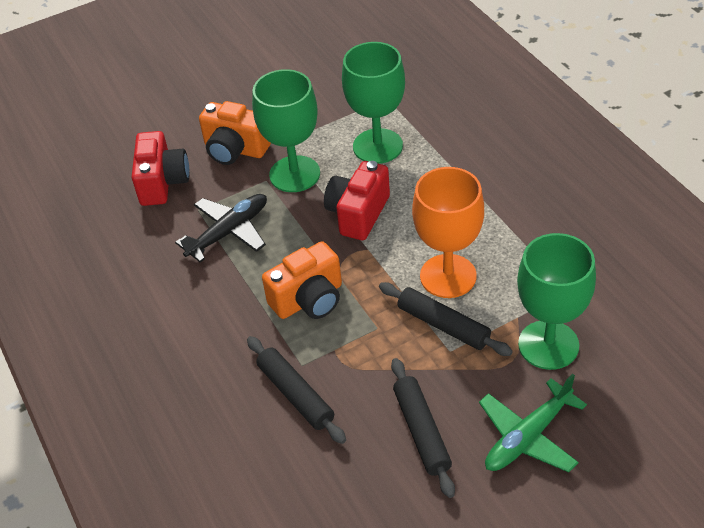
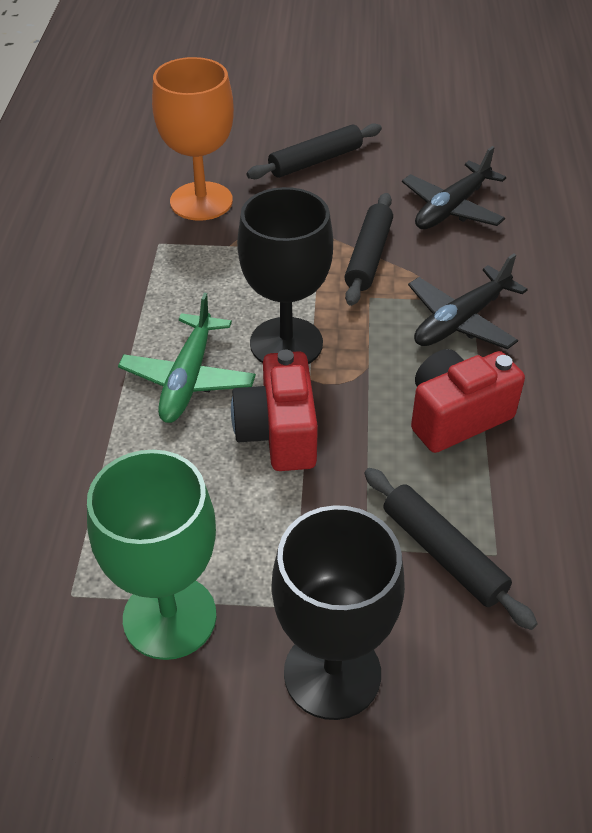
black goblet: none = 0 -> [237,187,333,364] [272,505,405,720] = 2
black plane: [175,194,267,263] = 1 -> [402,146,506,229] [408,254,528,349] = 2
green goblet: [252,69,320,192] [342,42,405,164] [517,233,596,370] = 3 -> [87,449,216,660] = 1
orange camera: [199,101,271,165] [262,241,342,319] = 2 -> none = 0

